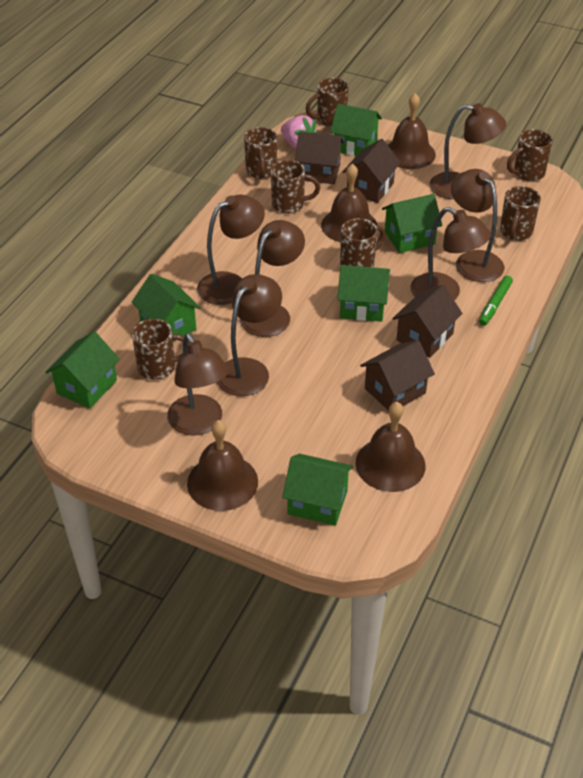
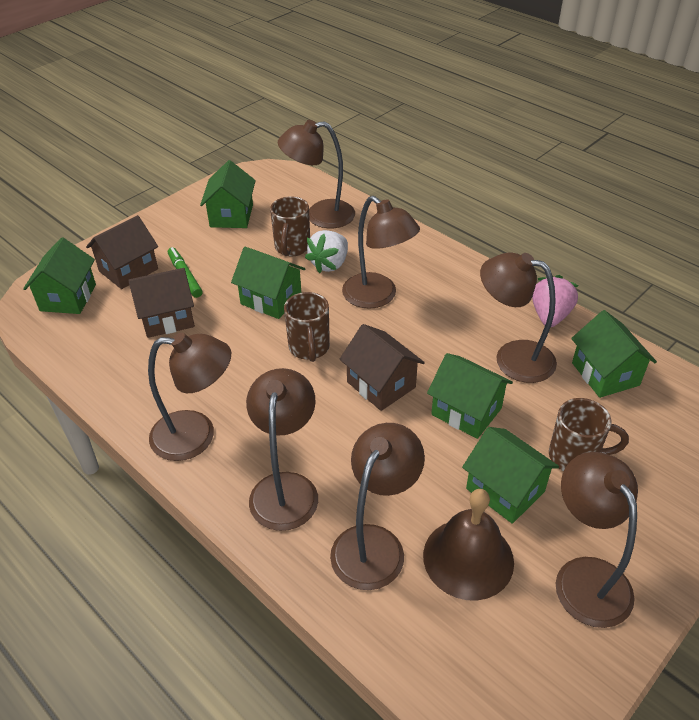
brown bell: [187,420,258,511] [321,163,377,242] [355,402,426,492] [388,93,436,169] = 4 -> [423,489,514,601] = 1
brown house: [295,131,344,184] [343,139,401,203] [360,340,435,411] [392,285,463,358] = 4 -> [86,215,158,289] [128,268,195,338] [339,324,425,411] = 3
brown mug: [132,319,189,380] [244,127,277,179] [271,160,320,214] [306,78,349,127] [340,218,385,267] [500,186,541,241] [507,129,553,181] = 7 -> [270,196,310,256] [284,292,330,362] [549,398,629,471] = 3
white strawberry: none = 0 -> [305,230,348,273] = 1

